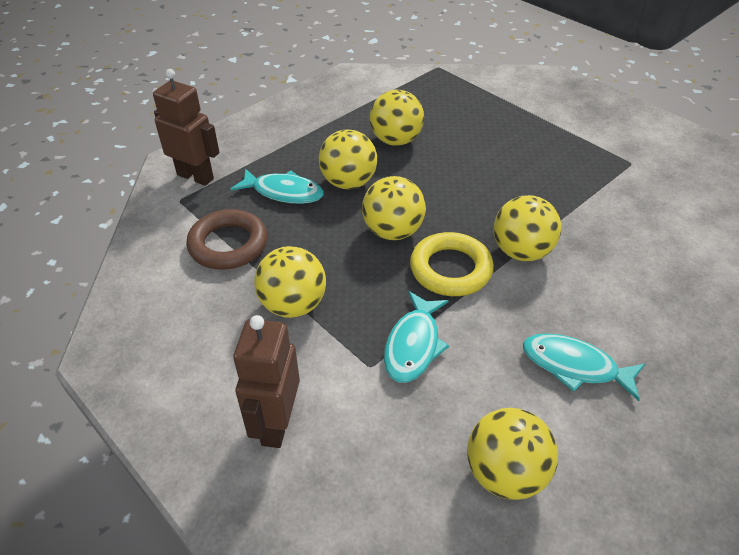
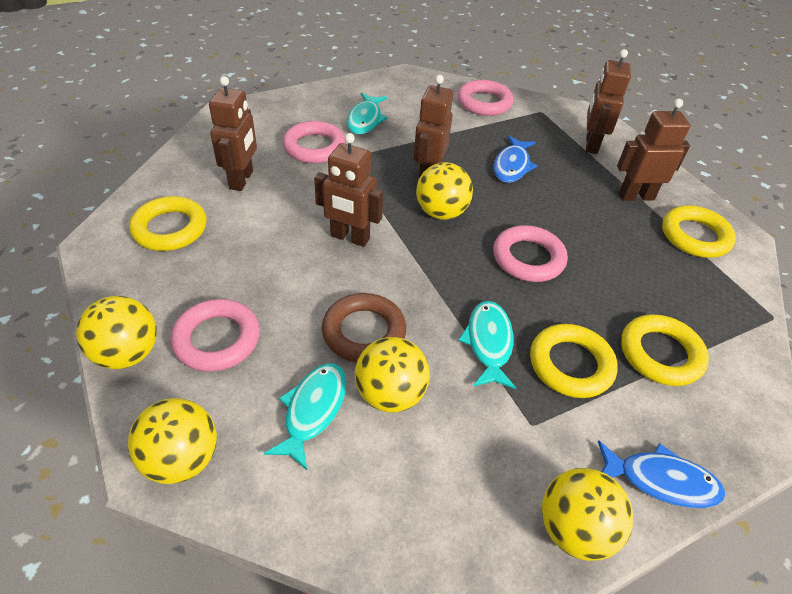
blue fish: none = 0 -> [494,135,537,183] [598,440,726,508] = 2
brown robot: [153,69,220,186] [233,315,300,448] = 2 -> [209,76,257,191] [314,133,383,247] [413,75,453,178] [586,49,631,154] [617,99,691,201] = 5
pink ring: none = 0 -> [170,299,260,372] [282,121,346,164] [457,80,514,116] [493,225,568,282] = 4
yellow ball: [254,246,326,318] [319,130,377,189] [362,176,426,240] [370,90,424,146] [467,408,558,500] [494,195,561,261] = 6 -> [76,296,157,369] [128,398,217,484] [355,337,430,412] [416,162,473,220] [542,468,633,561] = 5
yellow ring: [410,232,494,296] = 1 -> [129,196,207,251] [530,324,618,398] [621,314,709,386] [662,205,736,258] = 4

